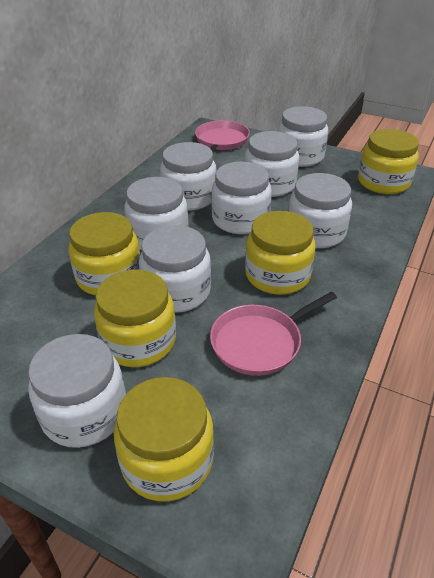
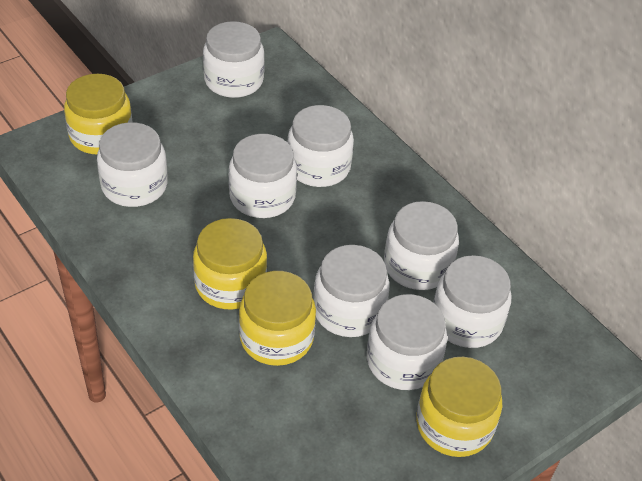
pink pan: [195,120,250,153] [210,292,337,376] = 2 -> none = 0
yellow jar: [69,212,140,295] [94,269,176,367] [114,377,214,501] [245,211,316,295] [358,129,419,194] = 5 -> [64,74,133,154] [193,218,267,309] [239,271,316,366] [416,357,502,457] = 4

